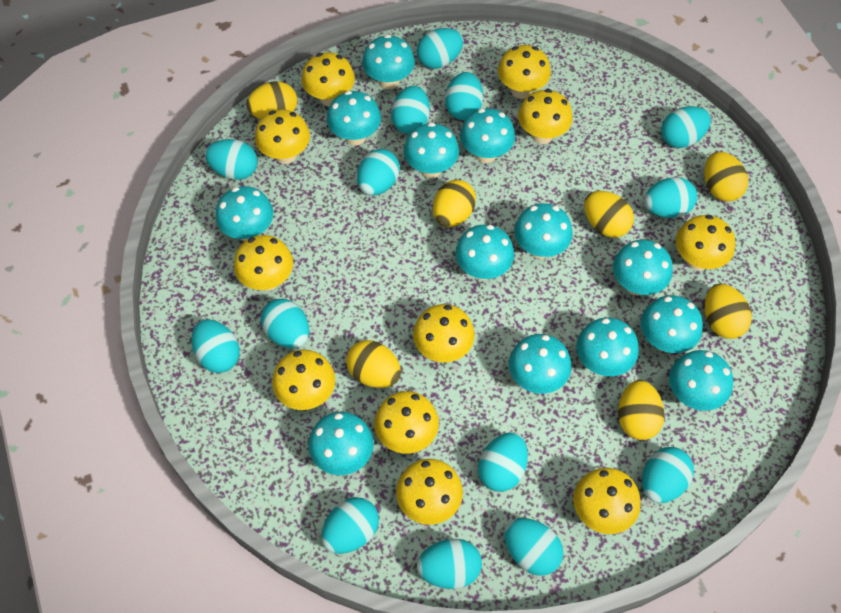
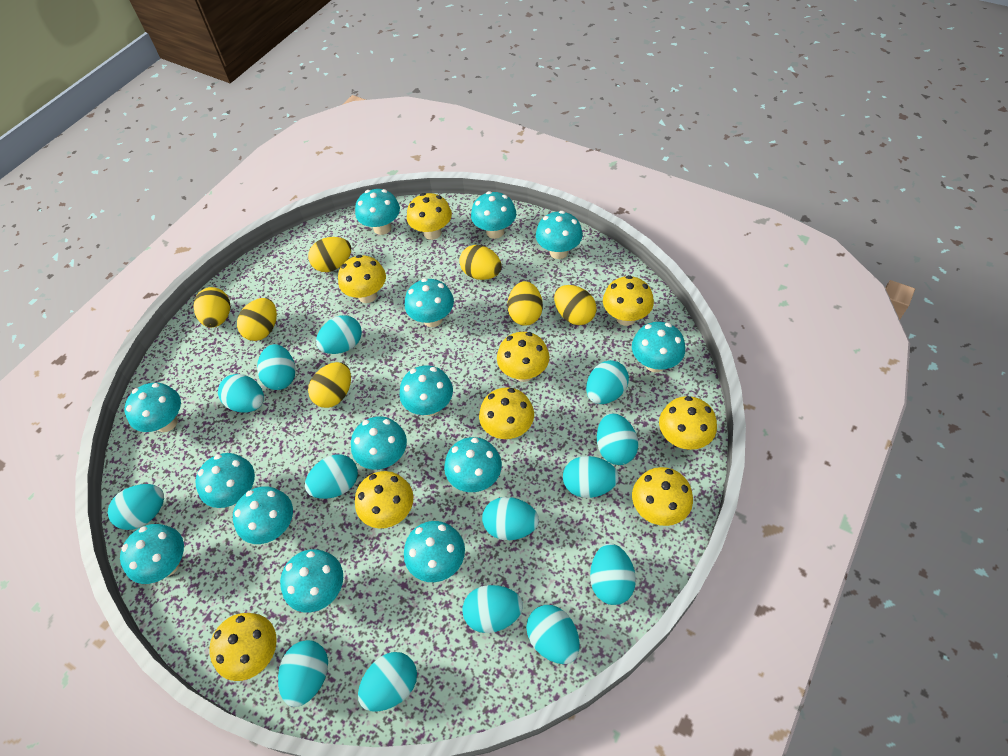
turquoise mushroom: [216,186,273,241] [309,412,374,475] [327,91,381,145] [362,34,415,89] [404,122,459,178] [455,224,514,280] [460,108,515,163] [509,334,572,394] [514,203,573,259] [576,318,639,376] [613,240,673,296] [641,295,703,353] [669,350,733,411] = 13 -> [120,524,184,584] [124,383,181,432] [196,453,255,508] [233,486,293,544] [280,549,343,612] [351,416,407,470] [355,189,400,235] [399,365,453,416] [404,521,465,582] [405,278,454,327] [444,437,502,492] [471,191,516,239] [536,211,583,259] [632,322,685,372] = 14
yellow mushroom: [234,235,293,291] [255,109,310,164] [272,350,335,410] [301,52,355,106] [374,391,439,454] [396,459,463,525] [413,304,475,362] [498,45,551,99] [518,89,573,144] [573,468,641,534] [676,215,735,271] = 11 -> [209,613,277,681] [338,255,386,303] [355,471,413,528] [407,193,452,240] [479,387,534,439] [497,332,549,382] [603,275,654,326] [632,467,693,526] [659,396,717,450] = 9

